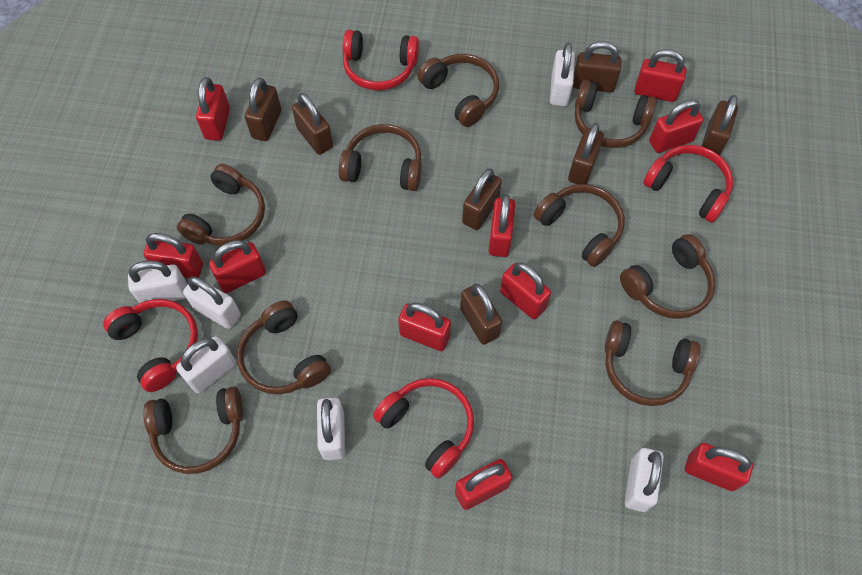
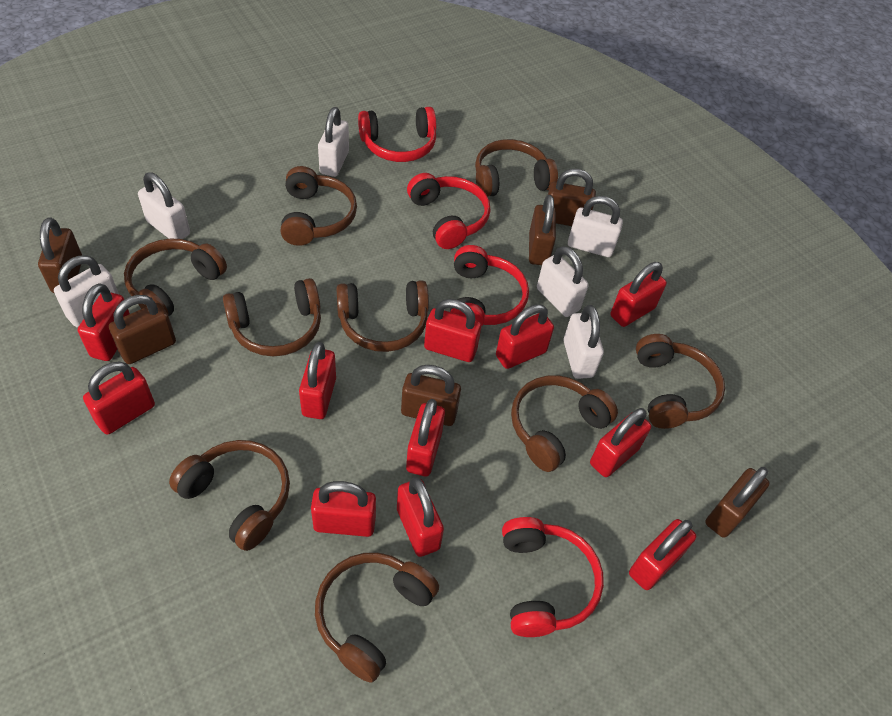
brown padlock: [245,78,281,141] [292,93,333,155] [460,284,502,345] [462,169,502,230] [568,123,604,185] [573,41,621,92] [702,95,738,155] = 7 -> [38,217,82,293] [109,295,176,364] [401,365,461,426] [529,195,556,265] [548,169,596,226] [705,467,770,538] = 6
red padlock: [144,233,203,278] [196,77,230,141] [209,240,266,293] [398,303,451,351] [455,459,513,510] [488,194,515,257] [500,263,551,319] [635,49,687,102] [649,99,703,153] [685,443,753,491] = 10 -> [78,283,130,361] [83,362,155,435] [299,342,336,419] [311,481,376,537] [397,477,444,557] [406,399,445,477] [424,299,481,362] [496,304,554,369] [590,408,651,477] [610,262,667,327] [629,519,696,590] = 11

